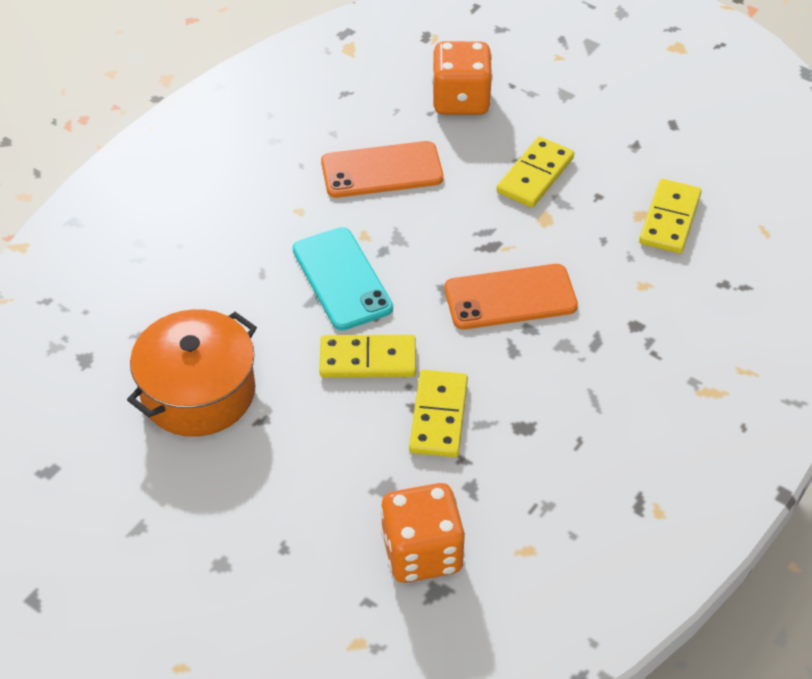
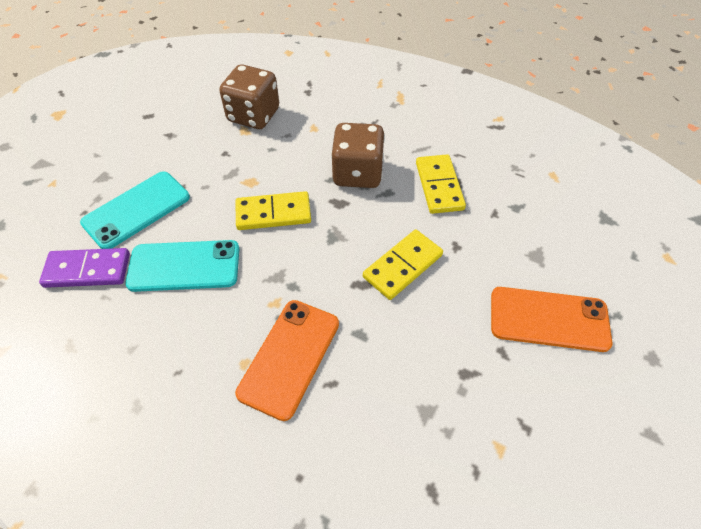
brown dice: none = 0 -> [219,64,279,129] [331,123,385,188] = 2
orange dice: [380,483,465,583] [432,41,493,115] = 2 -> none = 0
orange pot: [127,309,257,437] = 1 -> none = 0
purple domino: none = 0 -> [39,248,130,288] = 1
turquoise phone: [293,227,393,331] = 1 -> [80,171,190,249] [125,240,239,292] = 2
yellow domino: [319,335,416,378] [409,370,468,458] [497,136,574,208] [639,179,702,254] = 4 -> [236,191,311,230] [363,230,443,300] [416,154,466,214] = 3

